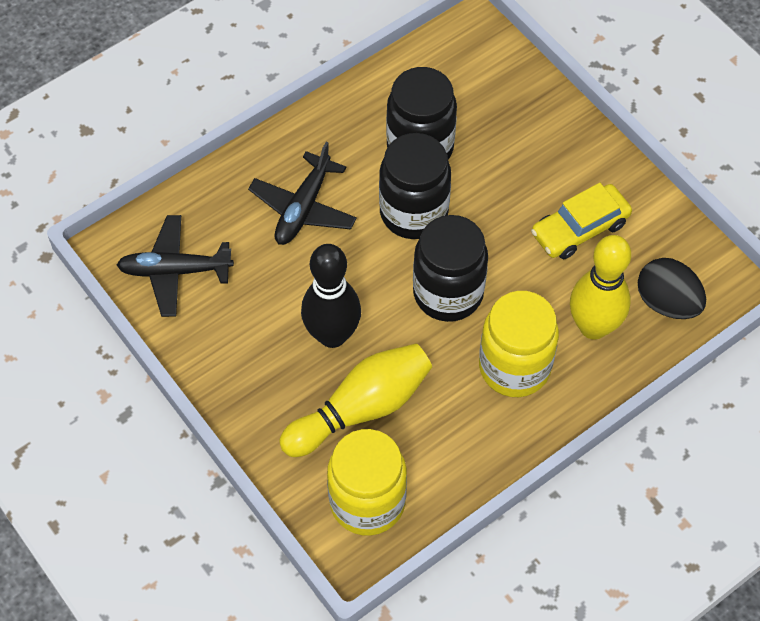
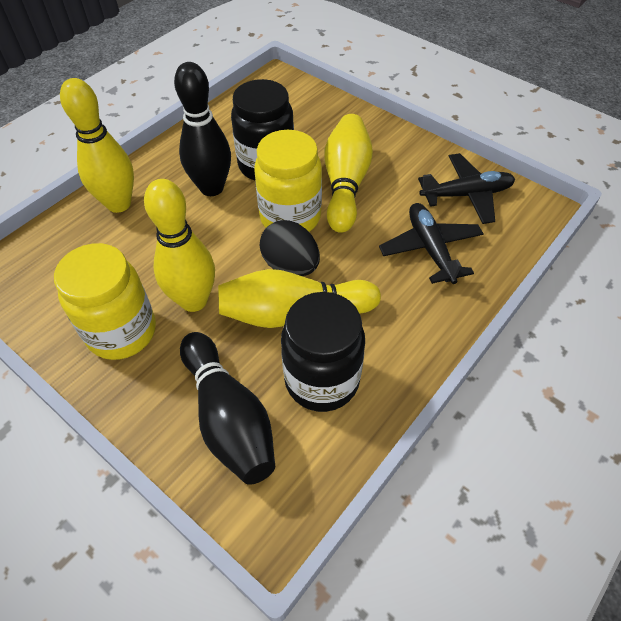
black bowling pin: [301,244,361,348] = 1 -> [174,62,231,196] [180,332,275,485] = 2
black jar: [379,133,451,239] [386,67,457,159] [413,215,488,322] = 3 -> [231,79,294,181] [281,292,365,412] = 2
yellow bowling pin: [279,343,432,457] [570,235,631,340] = 2 -> [60,78,134,213] [144,179,215,312] [218,269,381,328] [324,114,373,233] = 4
yellow car: [531,183,632,259] = 1 -> none = 0

